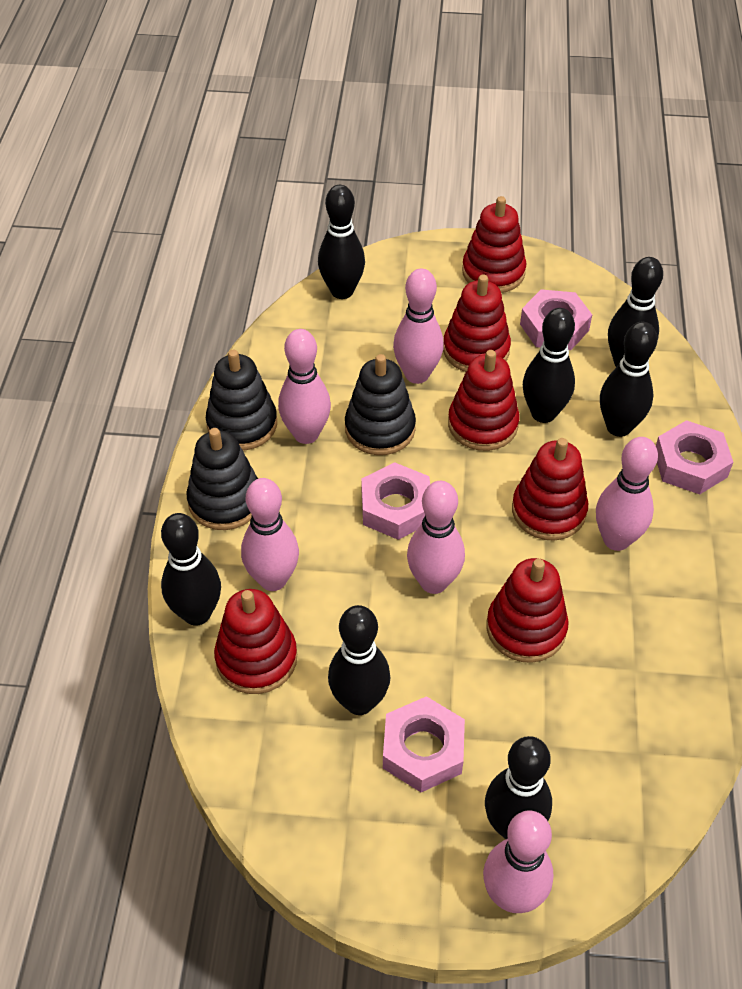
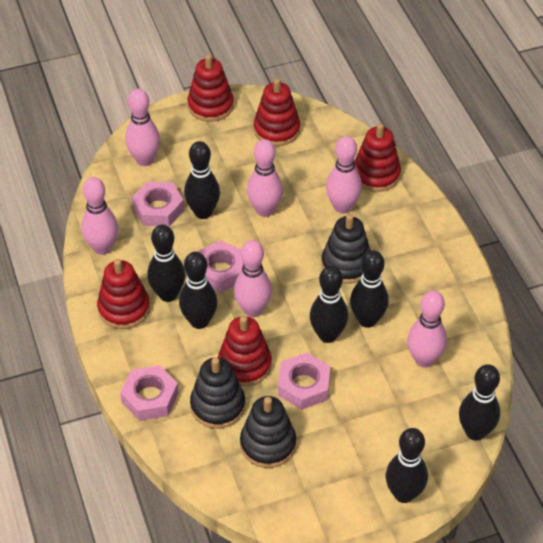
red stacking toy: [214,589,297,694] [443,275,511,372] [448,350,520,451] [462,196,526,293] [487,558,569,663] [512,438,588,541] = 6 -> [97,259,150,329] [188,54,234,122] [218,316,272,386] [254,78,300,146] [354,123,401,192] = 5

